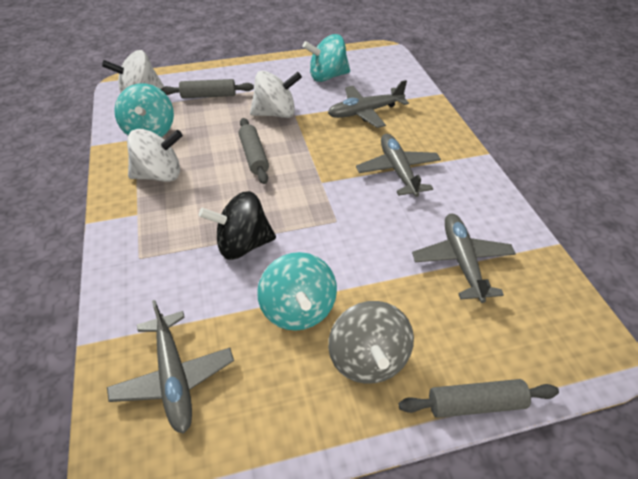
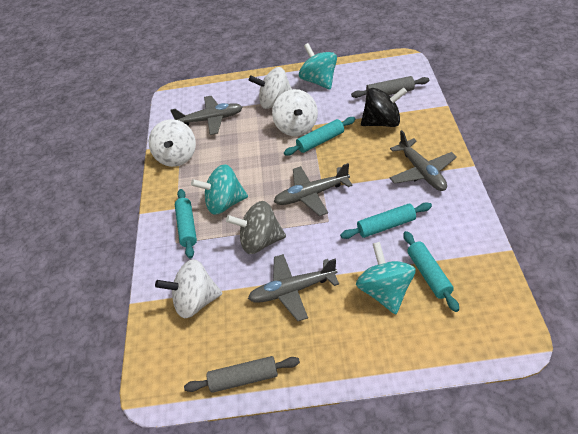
grey rolling pin: [161,79,254,98] [239,118,269,184] [399,379,559,418] = 3 -> [184,356,300,393] [351,76,429,98] = 2
turquoise rolling pin: none = 0 -> [175,189,197,258] [284,117,355,156] [340,202,432,239] [403,231,459,312] = 4
white spinning top: [102,50,164,93] [127,129,183,182] [250,71,302,118] = 3 -> [149,119,196,167] [155,259,222,319] [249,67,292,109] [272,89,318,136] = 4

